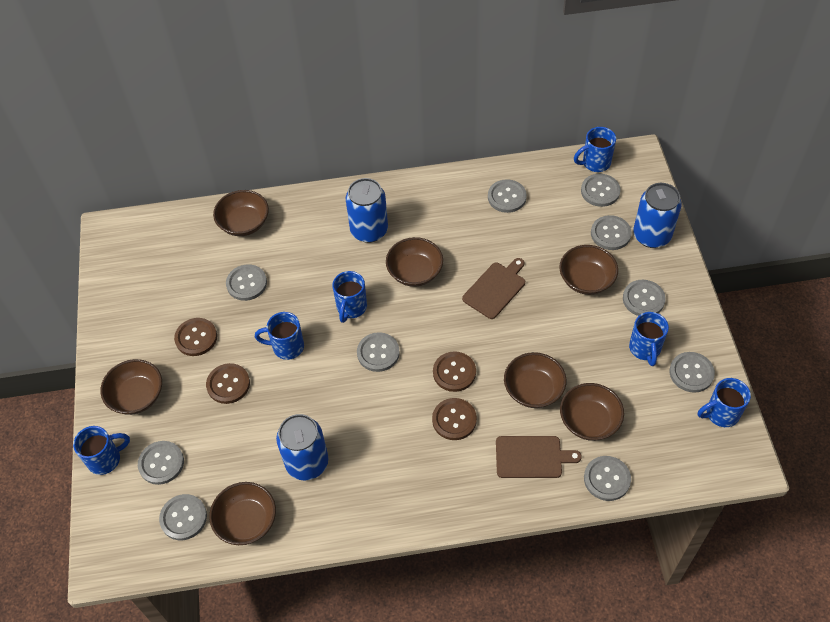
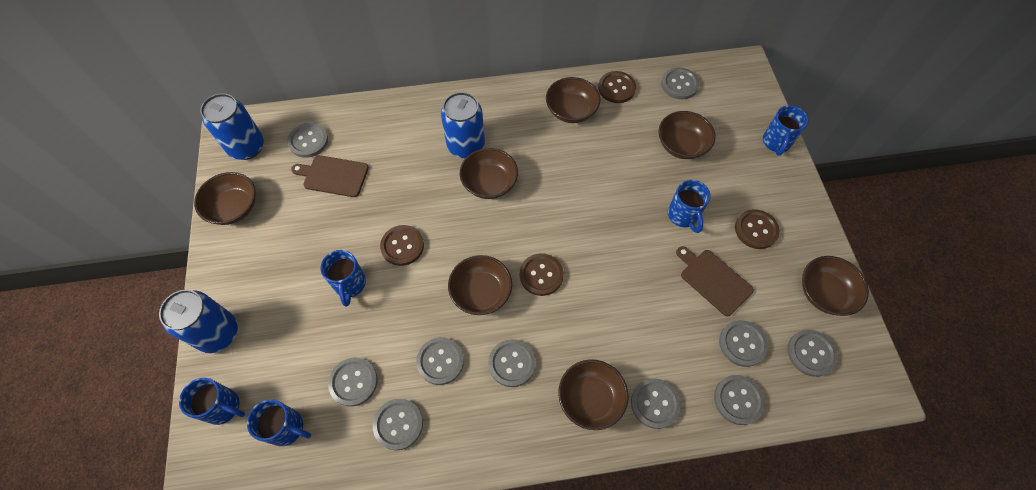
blue mug: [73,426,130,475] [255,312,304,360] [332,271,367,323] [574,127,616,172] [629,312,669,366] [698,378,751,427] = 6 -> [179,378,245,425] [247,399,311,446] [320,250,366,307] [668,180,711,233] [763,105,808,156] = 5

